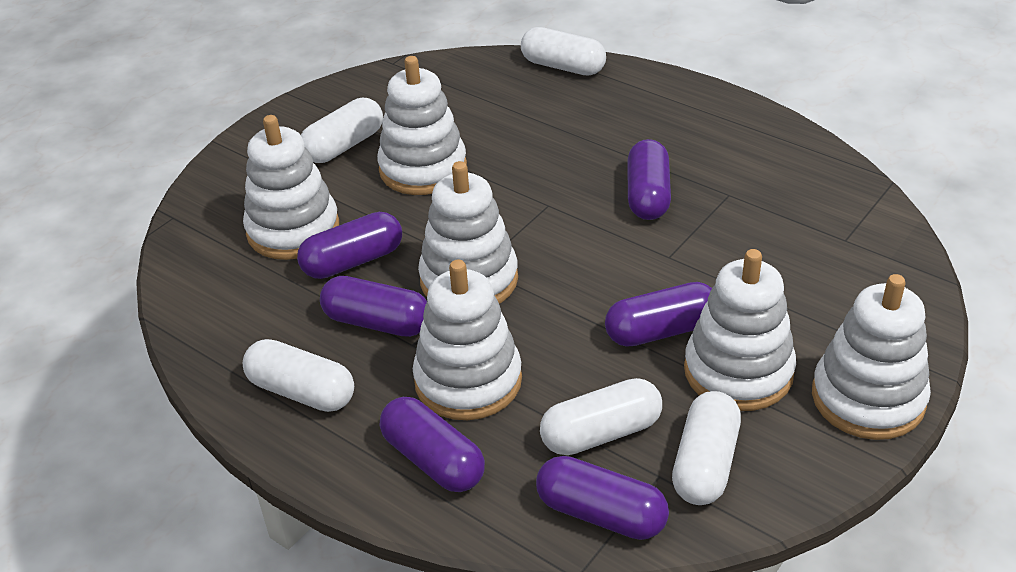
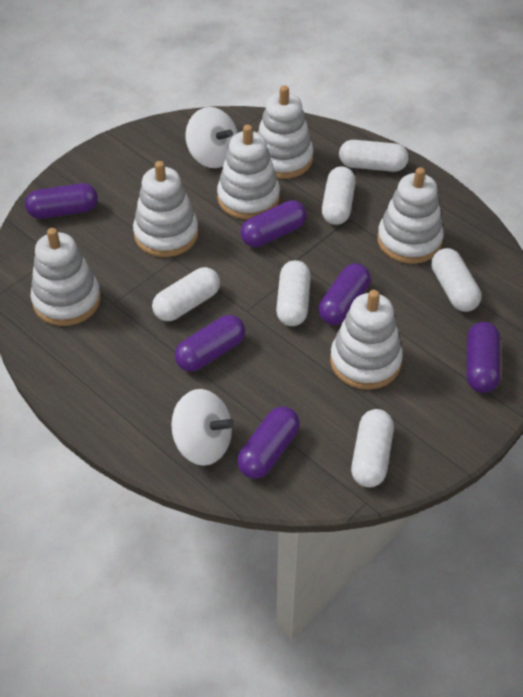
white capsule: [242,339,354,412] [301,98,383,163] [521,27,606,76] [540,378,662,455] [672,391,741,505] = 5 -> [152,267,220,321] [276,260,311,326] [322,167,356,225] [339,140,409,172] [351,409,394,488] [431,248,481,312] = 6
white spinning top: none = 0 -> [171,389,234,466] [186,107,238,168] = 2

